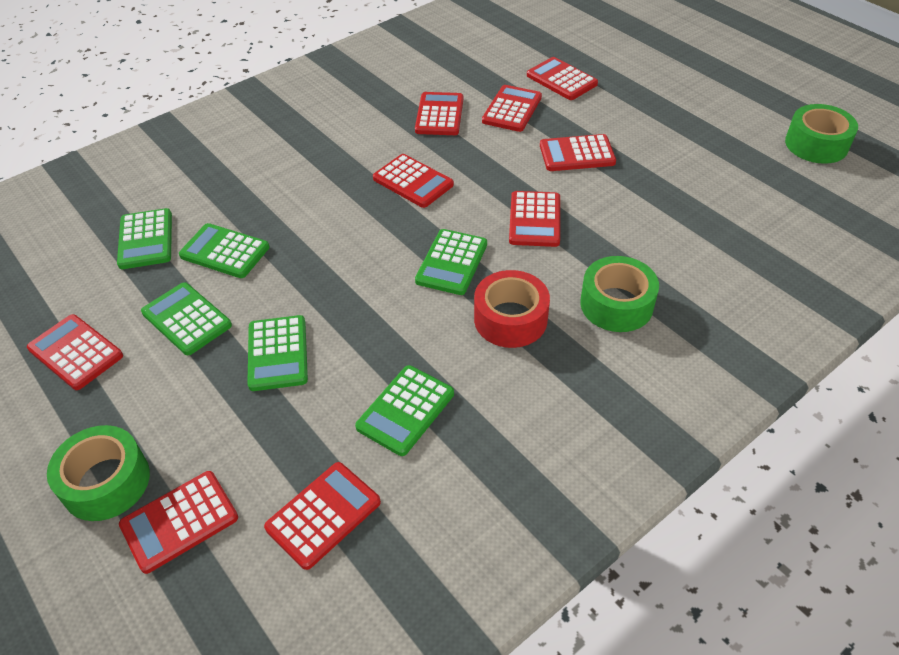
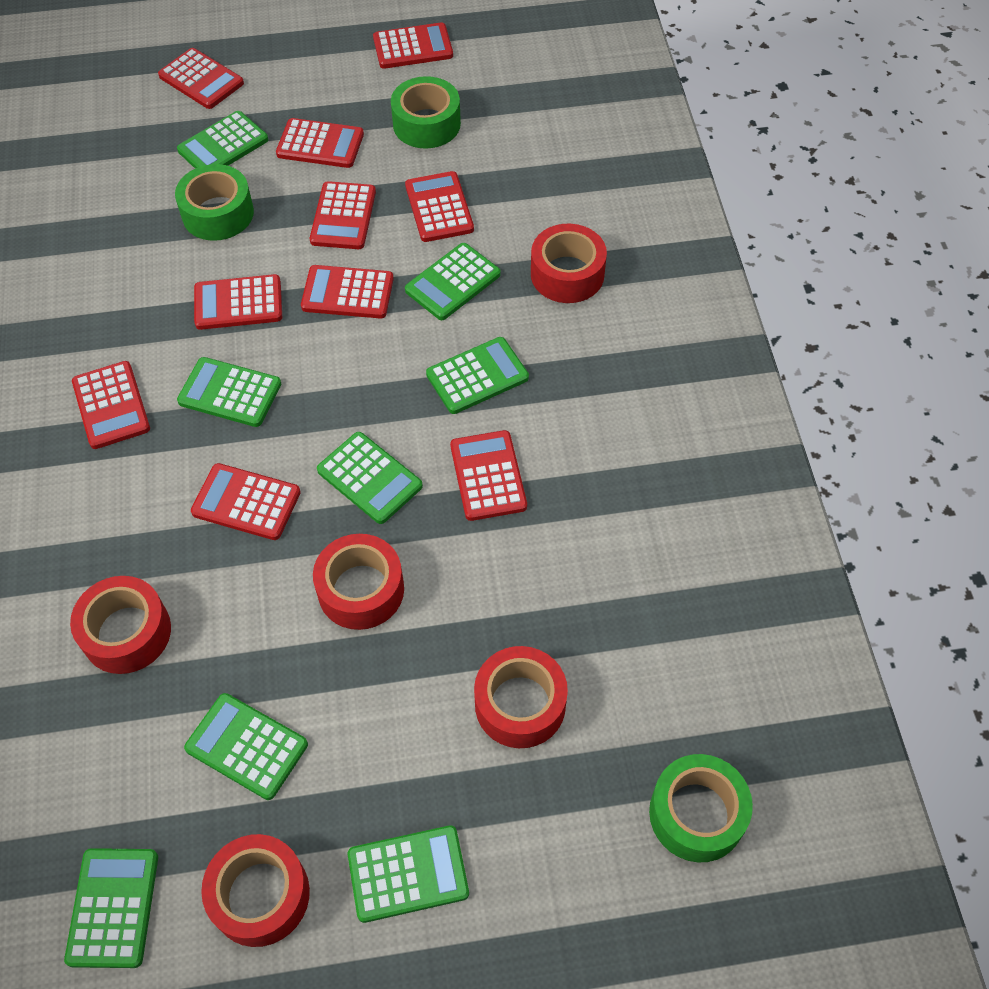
green calculator: [117,208,172,269] [141,282,232,355] [179,223,270,278] [247,315,308,391] [355,365,454,456] [415,229,487,295] = 6 -> [64,848,158,968] [177,111,268,168] [177,357,281,427] [184,693,308,800] [317,432,423,524] [348,825,469,923] [405,243,501,320] [426,337,529,414] = 8
red calculator: [27,314,123,390] [119,471,238,574] [264,462,381,570] [373,154,454,208] [415,92,463,135] [482,85,542,132] [509,191,560,247] [527,57,598,100] [540,134,616,171] = 9 -> [72,361,150,449] [158,48,244,109] [191,463,301,540] [194,274,282,330] [276,118,364,168] [301,265,394,318] [310,181,376,249] [373,22,453,69] [405,171,474,242] [450,430,527,521] = 10
red tape: [474,270,550,348] = 1 -> [70,576,171,674] [201,834,310,947] [313,534,404,630] [474,646,568,748] [531,224,607,303] = 5

